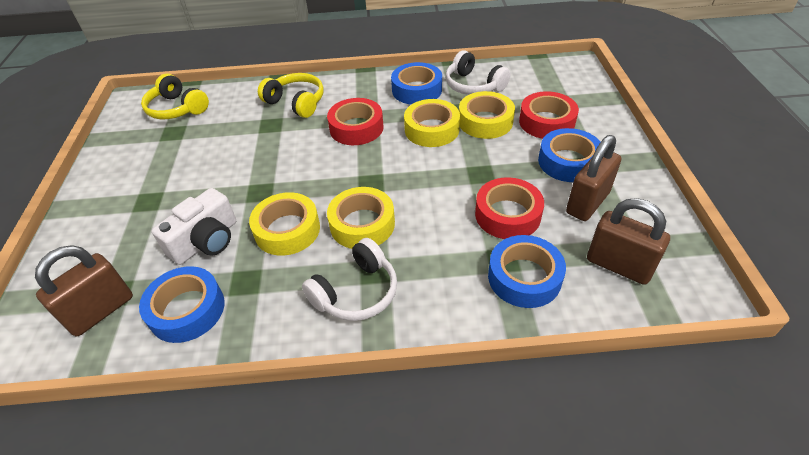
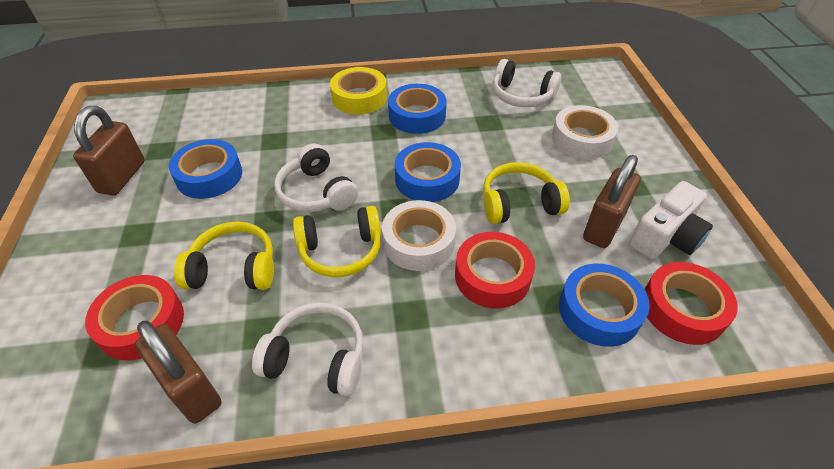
white headphones: [302,238,397,321] [445,50,511,95] = 2 -> [252,303,363,396] [274,144,358,212] [493,59,562,107] = 3
white tape: none = 0 -> [382,200,456,271] [552,105,618,159] = 2
yellow headphones: [141,74,209,119] [258,73,324,118] = 2 -> [174,221,274,290] [293,206,381,277] [483,162,570,224] = 3
yellow tape: [249,192,320,256] [327,187,395,249] [404,99,460,147] [459,91,515,139] = 4 -> [330,67,387,115] = 1

